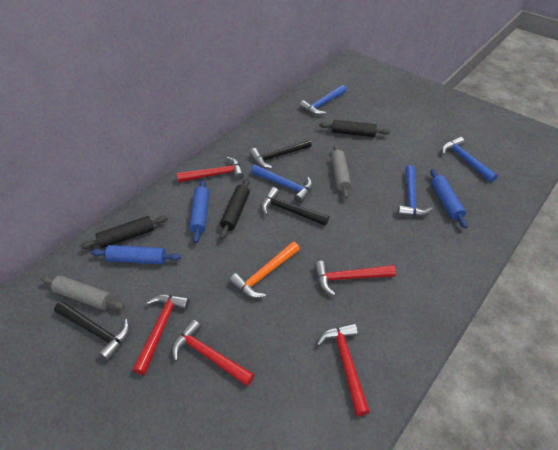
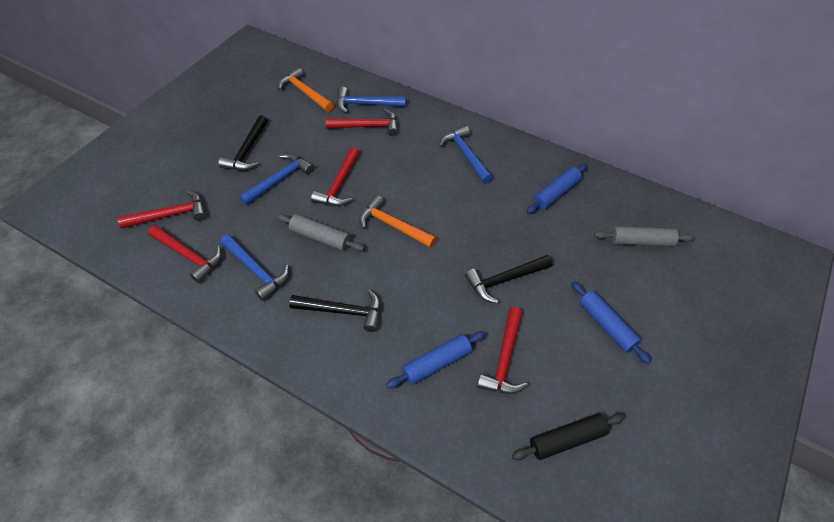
black rolling pin: [80,216,168,249] [220,178,250,239] [319,120,390,137] = 3 -> [512,414,625,460] = 1
orange hammer: [229,242,300,298] = 1 -> [278,67,334,112] [359,195,436,248] = 2

